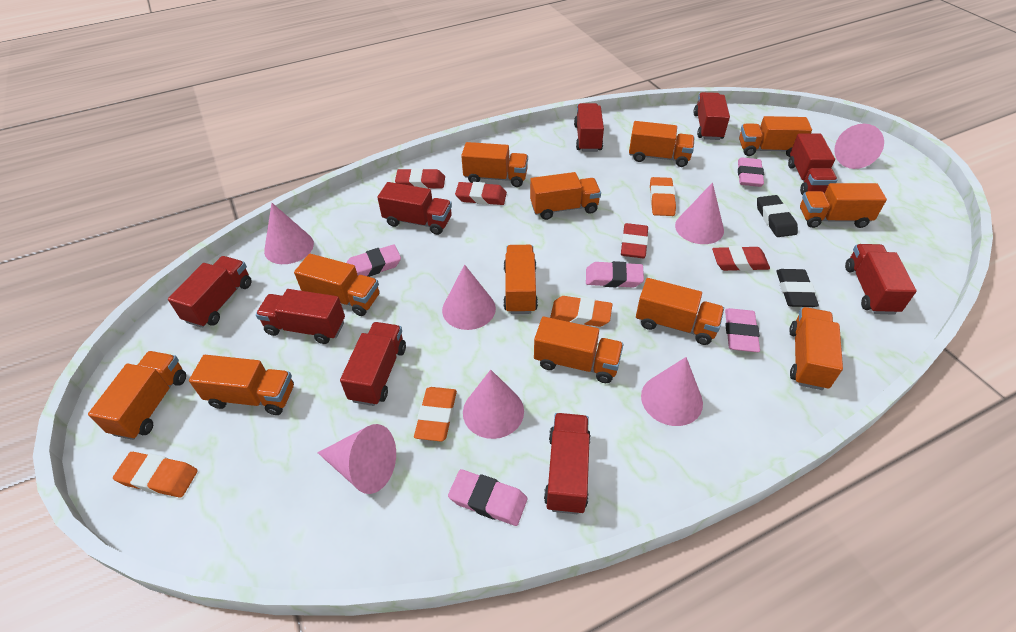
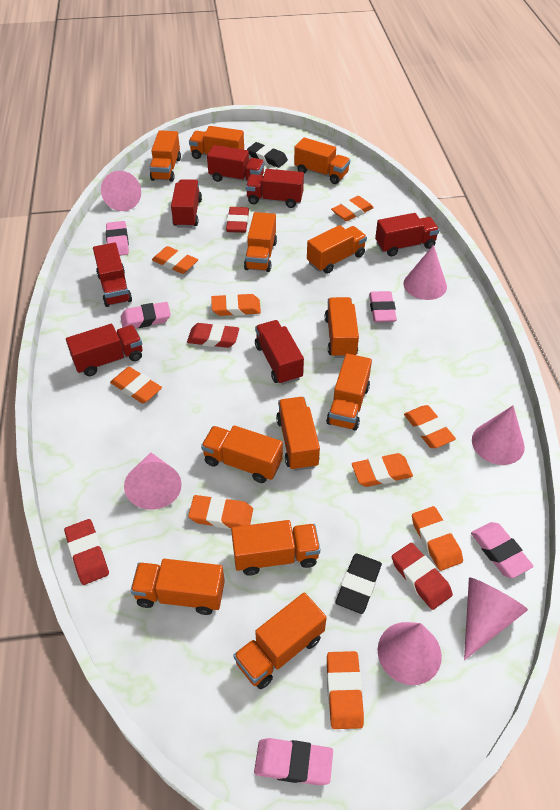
orange eraser: [113,452,198,498] [414,387,457,441] [550,296,612,327] [650,177,676,216] = 4 -> [110,367,162,403] [152,246,198,274] [188,495,253,529] [211,293,261,316] [327,651,364,729] [331,196,374,221] [352,453,413,487] [404,405,456,448] [412,506,463,571] = 9
pink cone: [264,203,314,264] [317,424,396,494] [442,265,496,330] [463,370,524,439] [641,357,703,426] [675,182,724,244] [834,124,884,169] = 7 -> [101,171,141,211] [124,453,182,510] [378,622,442,685] [403,245,447,300] [464,577,528,660] [472,405,525,465] = 6
red truck: [168,256,252,328] [256,289,345,344] [340,322,406,406] [377,182,452,235] [544,413,591,514] [574,103,604,152] [694,92,730,140] [788,133,837,195] [845,244,917,315] = 9 -> [66,324,143,376] [93,243,132,307] [171,179,202,228] [207,145,265,182] [246,169,304,208] [255,320,304,385] [375,213,439,256] = 7

